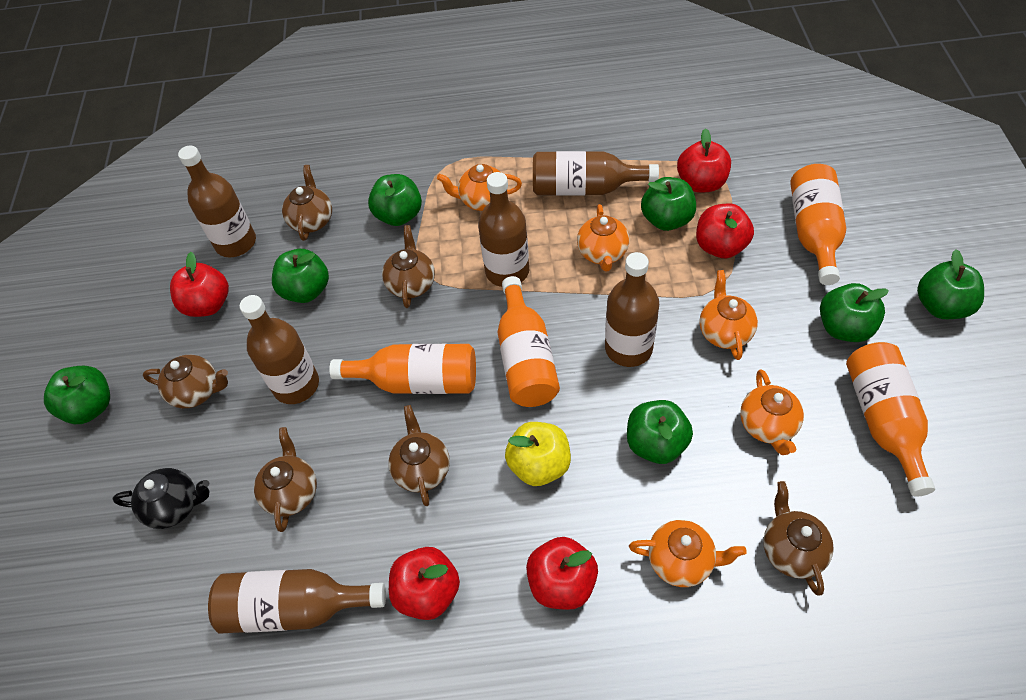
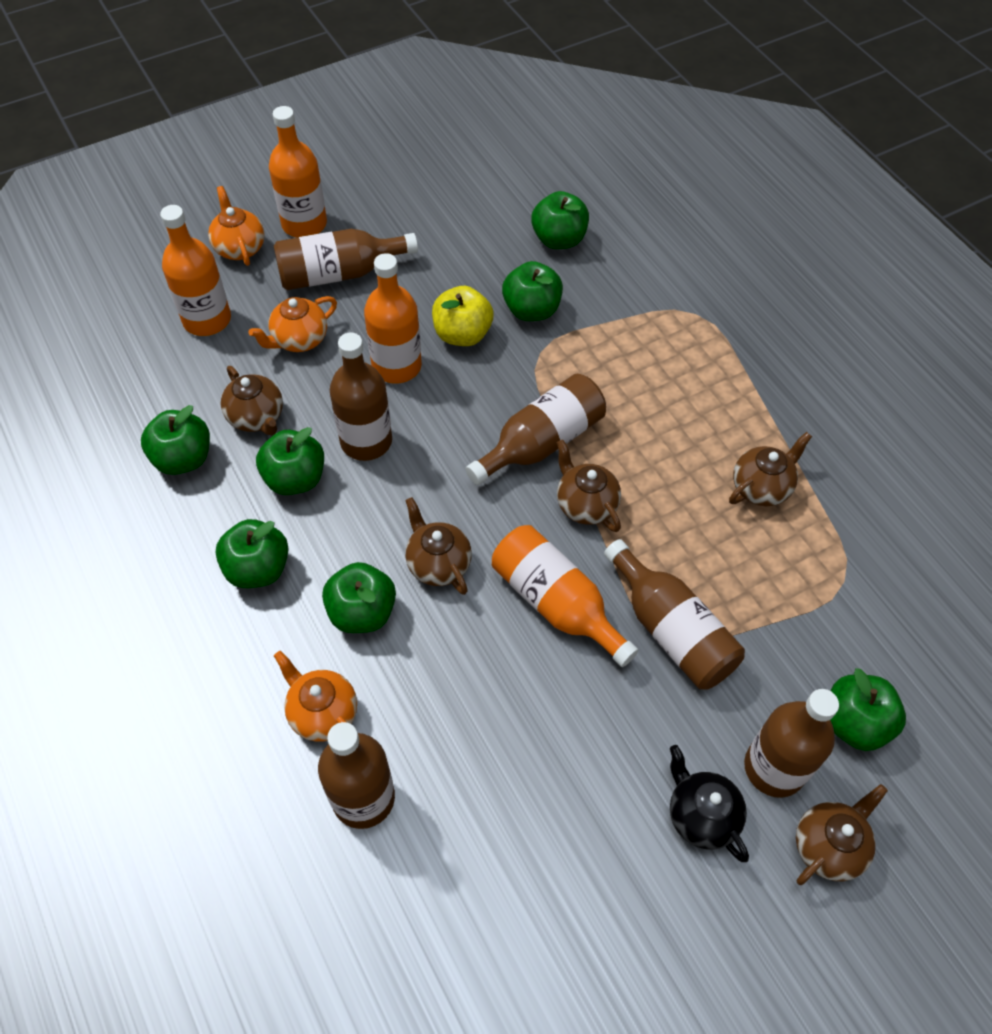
brown teapot: [143,355,228,408] [254,427,317,532] [282,165,332,241] [382,225,435,308] [388,405,450,506] [763,481,834,596] = 6 -> [221,366,283,435] [405,497,472,595] [557,440,621,532] [729,432,812,506] [796,784,888,885] = 5
orange teapot: [437,164,522,211] [577,204,629,272] [629,520,747,587] [699,270,758,360] [740,369,804,455] = 5 -> [208,186,264,266] [249,296,337,352] [274,651,357,742] = 3
red apple: [170,252,229,317] [389,547,460,620] [526,537,598,610] [677,128,731,193] [696,203,754,259] = 5 -> none = 0

